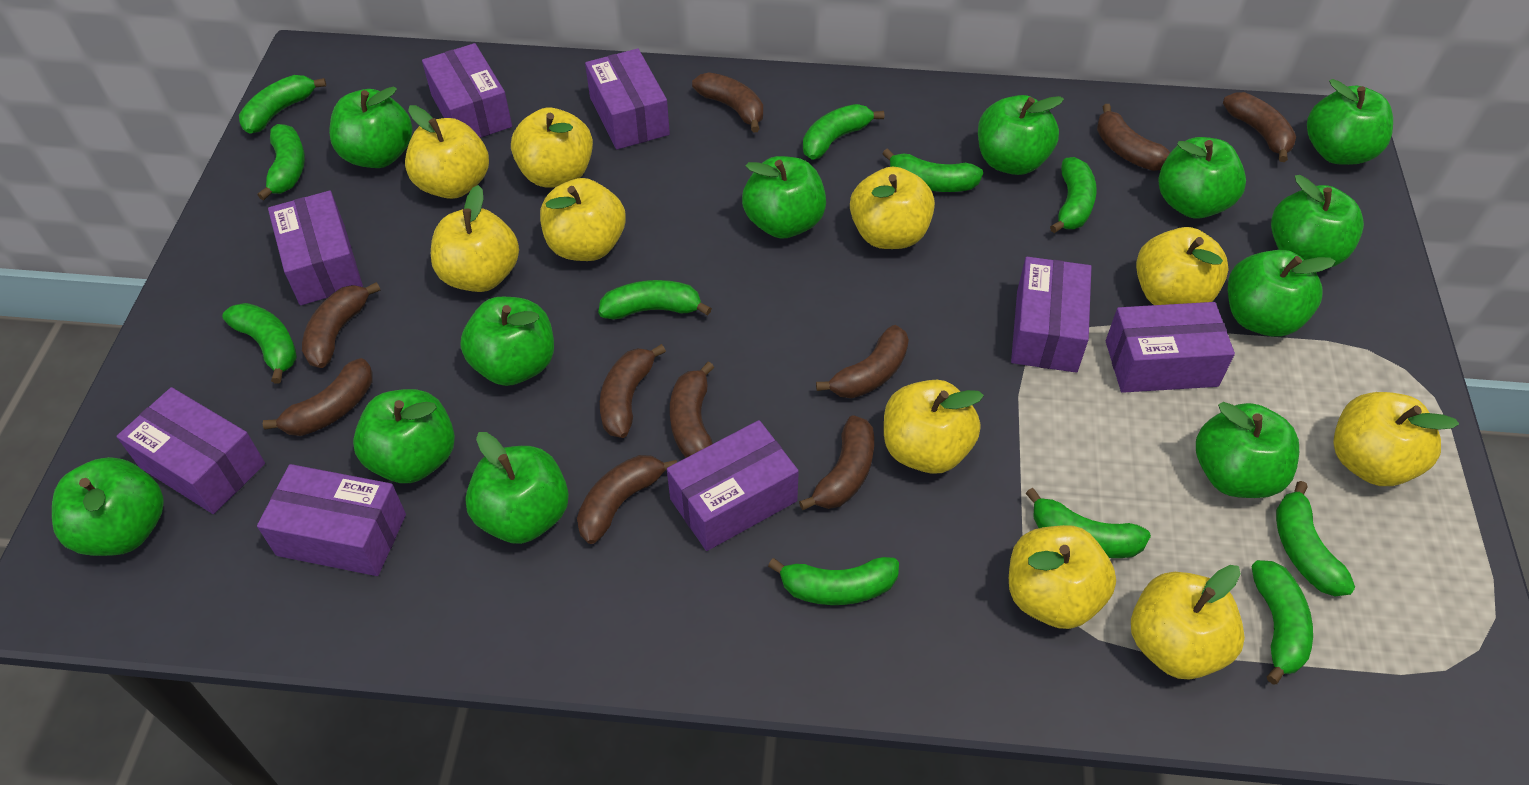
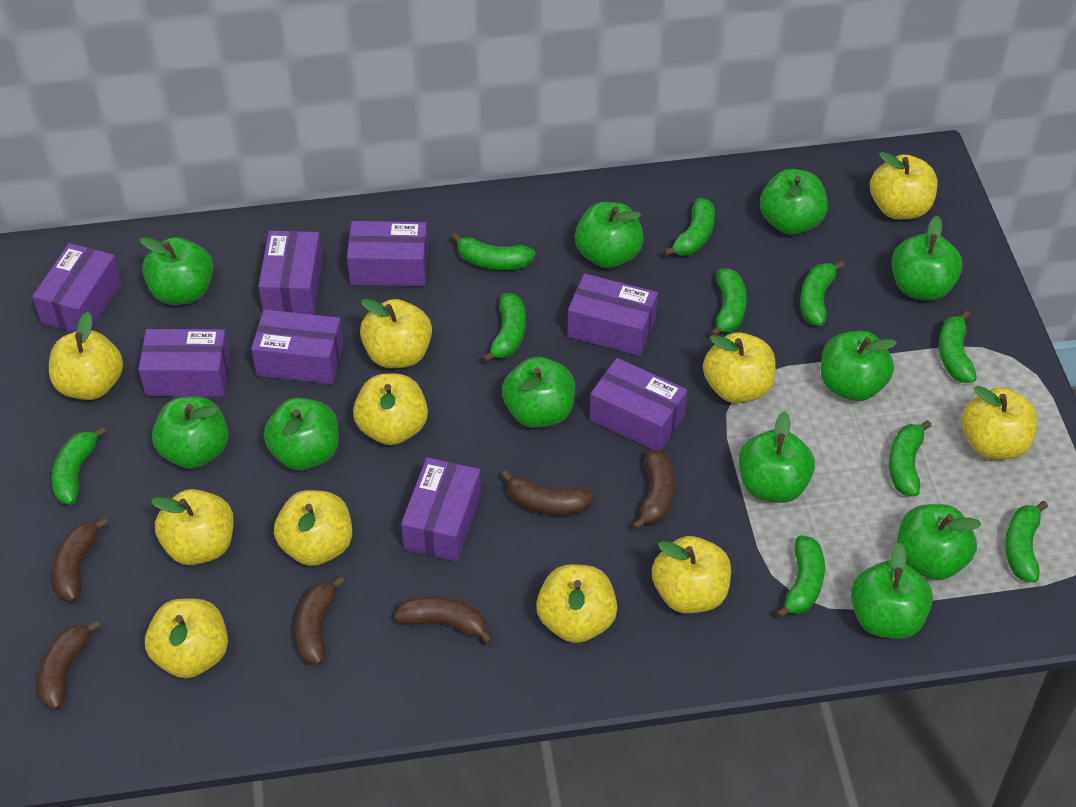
brown banana: [263,358,373,436] [302,282,381,368] [577,455,677,544] [600,344,666,438] [670,361,714,458] [692,73,763,133] [799,415,874,510] [816,325,909,398] [1097,104,1170,171] [1223,92,1296,162] = 10 -> [37,620,101,710] [52,518,108,602] [295,576,345,665] [394,596,493,644] [501,470,595,516] [632,450,675,530] = 6
green apple: [52,457,164,556] [329,86,413,168] [353,389,455,483] [461,297,554,386] [465,432,569,544] [742,156,826,238] [978,95,1064,175] [1159,137,1246,219] [1196,402,1299,498] [1228,250,1336,337] [1271,175,1364,268] [1307,79,1393,165] = 12 -> [140,237,213,305] [152,396,229,469] [264,398,339,470] [502,357,575,428] [575,202,644,268] [738,411,815,503] [760,169,828,235] [820,331,897,401] [851,543,933,639] [892,216,962,301] [897,504,982,580] = 11
green banana: [222,303,297,384] [239,75,326,134] [258,124,305,201] [598,280,712,320] [768,557,899,605] [803,104,884,160] [882,148,983,192] [1025,488,1151,558] [1050,157,1097,233] [1252,560,1313,684] [1276,481,1355,596] = 11 -> [52,426,106,505] [452,233,535,270] [482,293,526,363] [663,198,715,256] [710,268,747,336] [776,535,825,619] [800,261,844,326] [889,420,932,497] [939,311,977,383] [1005,501,1048,583] = 10
yellow apple: [405,105,489,199] [431,185,519,292] [511,108,593,188] [540,178,626,261] [850,167,935,249] [884,380,984,474] [1009,525,1116,629] [1131,565,1245,679] [1136,227,1229,305] [1333,392,1459,486] = 10 -> [49,312,123,400] [145,598,228,678] [151,489,234,565] [274,490,352,566] [353,373,428,445] [360,299,432,368] [536,564,618,643] [652,536,731,613] [703,332,776,403] [870,152,938,220] [961,386,1038,459] = 11

